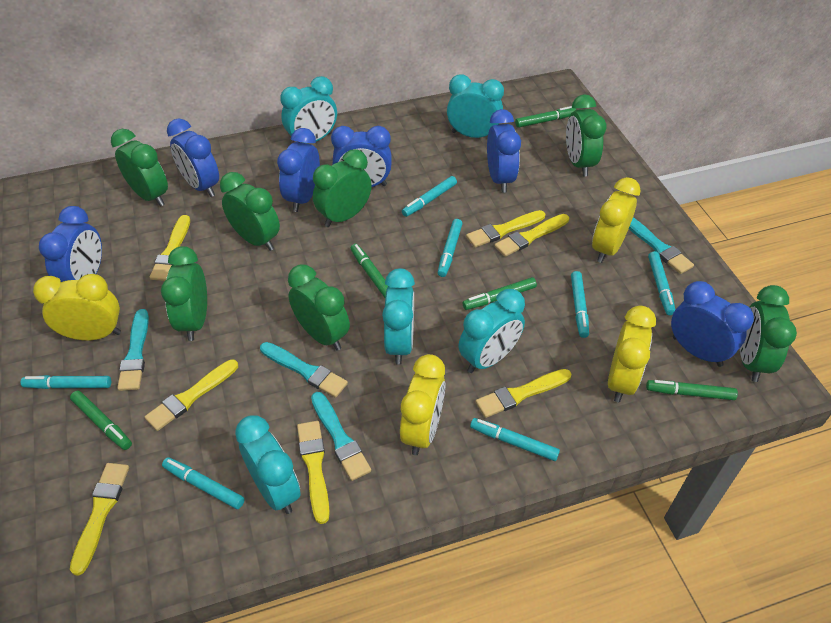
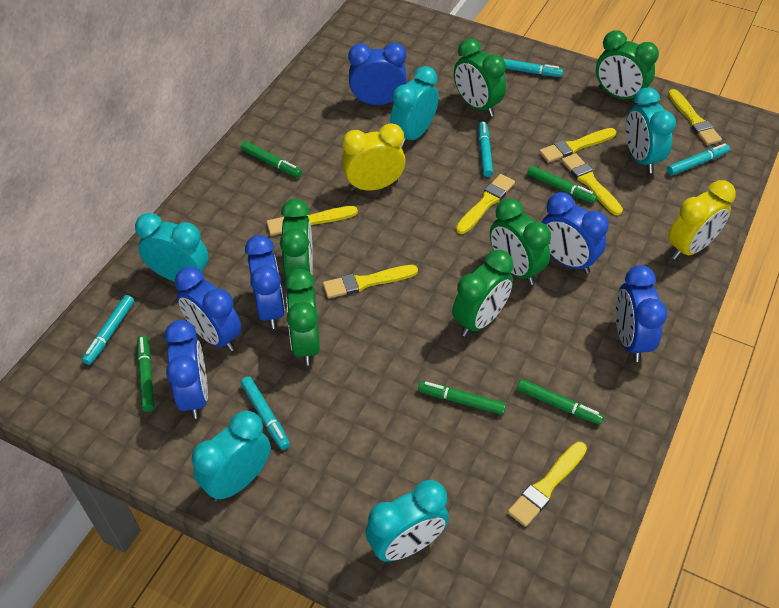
green clock: [111,129,168,207] [161,246,207,341] [220,172,280,251] [288,264,350,351] [313,149,372,227] [566,95,607,177] [740,285,797,382] = 7 -> [280,199,313,278] [285,269,320,366] [452,250,514,337] [454,38,506,117] [490,198,551,285] [596,30,659,104] = 6
turquoise brush: [117,309,149,391] [260,342,348,398] [311,392,371,481] [629,217,694,274] = 4 -> none = 0
turquoise marker: [21,375,111,389] [162,457,245,509] [402,176,457,217] [438,219,463,277] [470,418,560,461] [571,271,589,338] [648,251,676,315] = 7 -> [82,295,134,365] [241,376,290,450] [478,121,493,177] [504,59,563,77] [667,143,730,175] = 5
yellow clock: [33,274,121,340] [400,354,445,455] [592,177,641,263] [608,306,656,402] = 4 -> [342,123,406,191] [668,180,736,260] = 2

